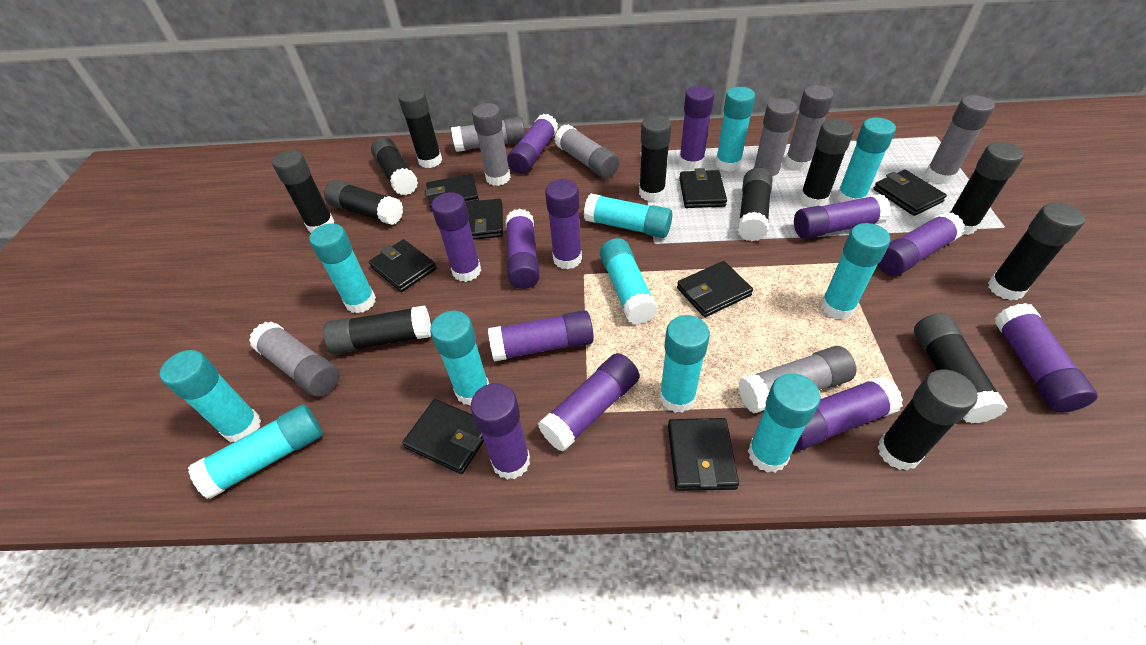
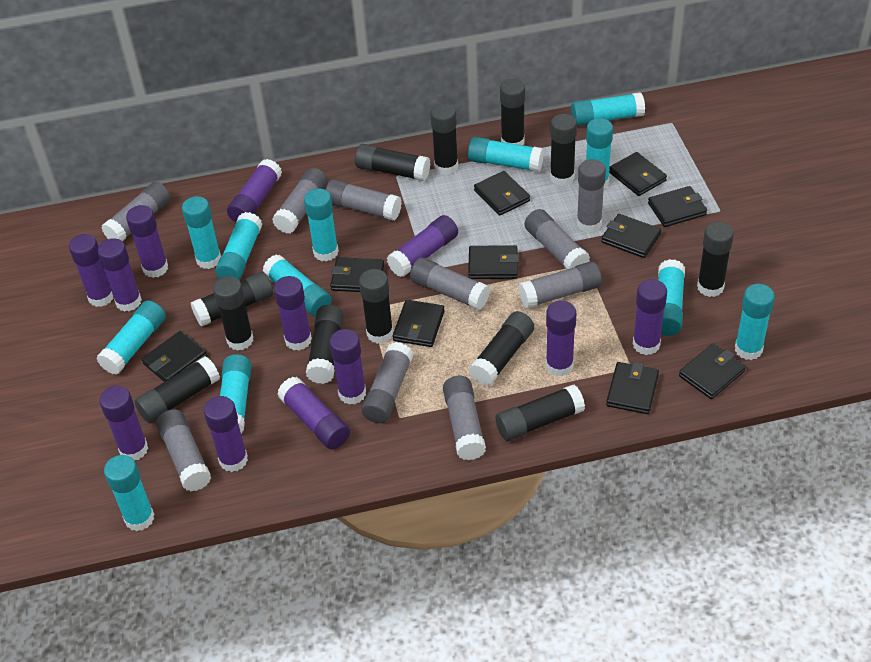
black wallet: [369,239,437,292] [402,399,484,474] [425,174,479,211] [465,198,503,240] [668,418,739,491] [677,261,753,317] [679,168,727,208] [874,170,947,216] = 8 -> [142,331,207,382] [330,257,384,292] [393,300,445,347] [468,245,519,279] [474,171,530,216] [602,214,661,258] [606,362,659,414] [609,152,667,196] [648,186,707,227] [679,343,746,399] = 10
grey glue stick: [249,322,340,397] [451,117,525,152] [472,103,511,186] [555,125,619,179] [738,346,856,413] [753,99,797,184] [785,85,834,171] [925,95,995,184] = 8 -> [102,182,171,241] [156,409,211,491] [272,168,328,234] [326,179,402,221] [361,342,413,423] [410,257,490,310] [443,376,486,460] [519,261,602,309] [524,209,590,269] [577,159,606,233] = 10
turquoise glue stick: [160,350,261,442] [188,404,323,499] [309,223,376,313] [430,311,489,406] [584,194,672,238] [600,238,658,324] [659,315,710,413] [715,87,755,172] [748,373,821,473] [821,223,890,320] [836,118,896,203] = 11 -> [96,300,166,375] [104,455,154,531] [182,196,221,269] [215,212,262,280] [220,354,252,434] [263,254,332,316] [304,189,339,262] [468,137,544,172] [571,92,645,126] [586,118,613,188] [658,259,685,336] [735,284,775,360] = 12

